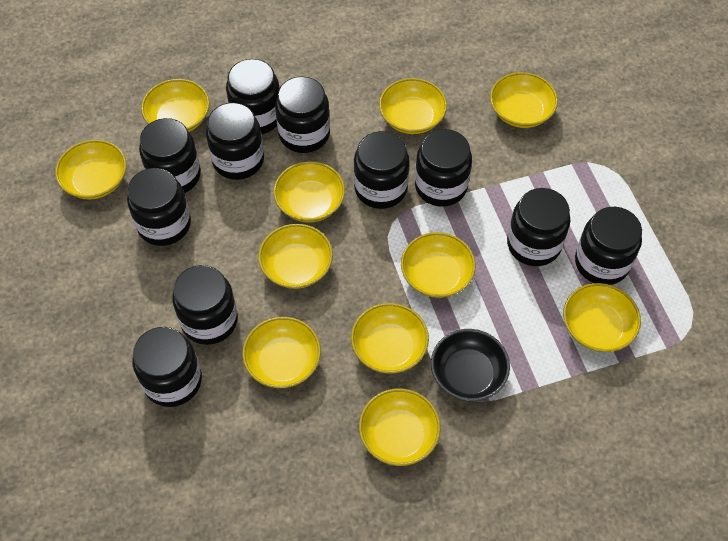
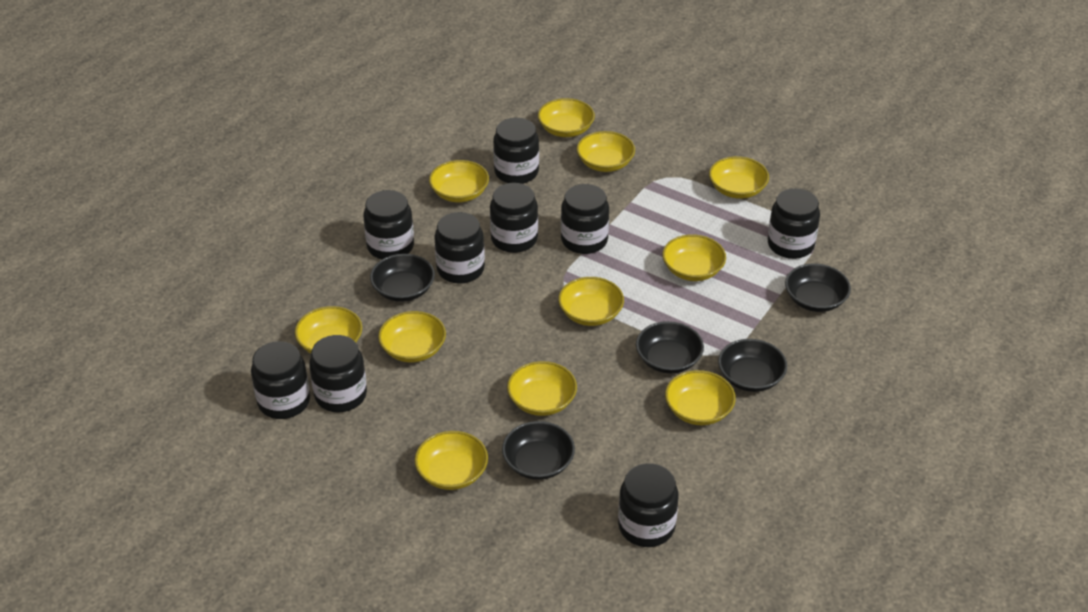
black bowl: [431,329,510,401] = 1 -> [370,254,435,302] [502,421,575,480] [636,321,704,374] [718,339,787,392] [785,263,851,312] = 5
black jar: [127,168,191,246] [133,327,202,407] [139,118,201,193] [172,265,238,345] [206,103,264,180] [226,59,280,134] [275,76,330,153] [354,131,409,209] [415,129,472,207] [507,188,570,266] [575,207,642,285] = 11 -> [251,341,310,419] [309,335,367,413] [363,190,414,259] [434,212,485,284] [490,183,538,253] [493,118,539,184] [561,184,609,254] [618,463,679,547] [768,188,820,259] = 9

